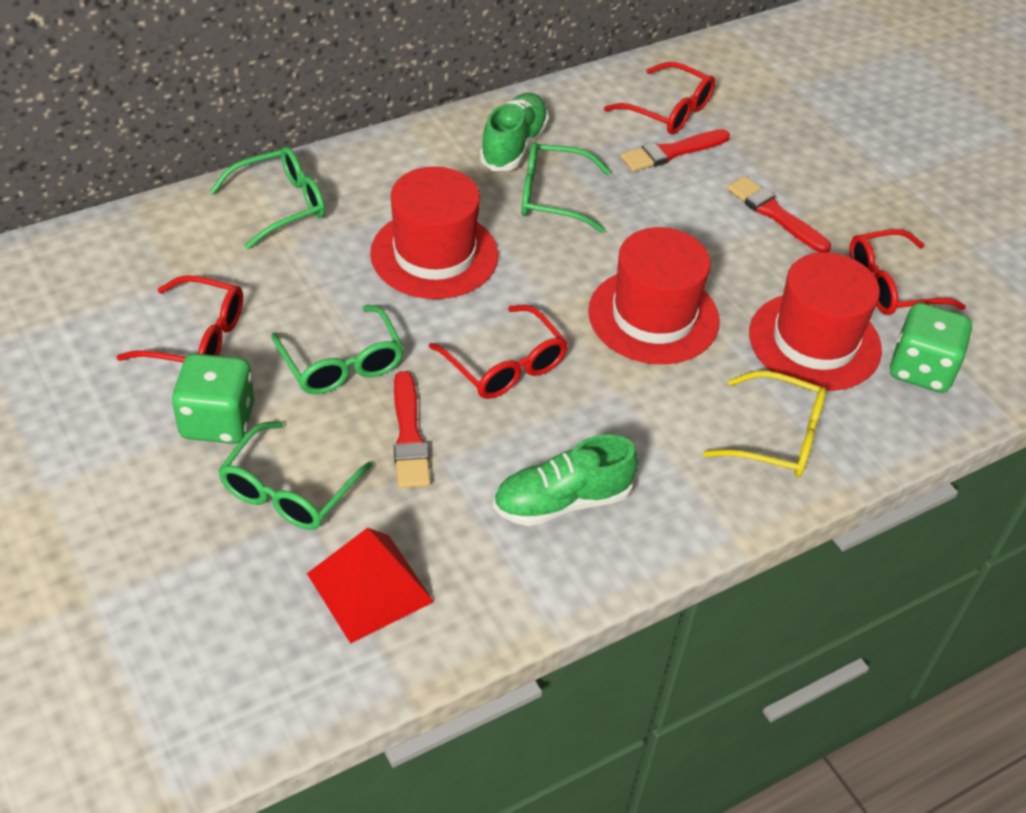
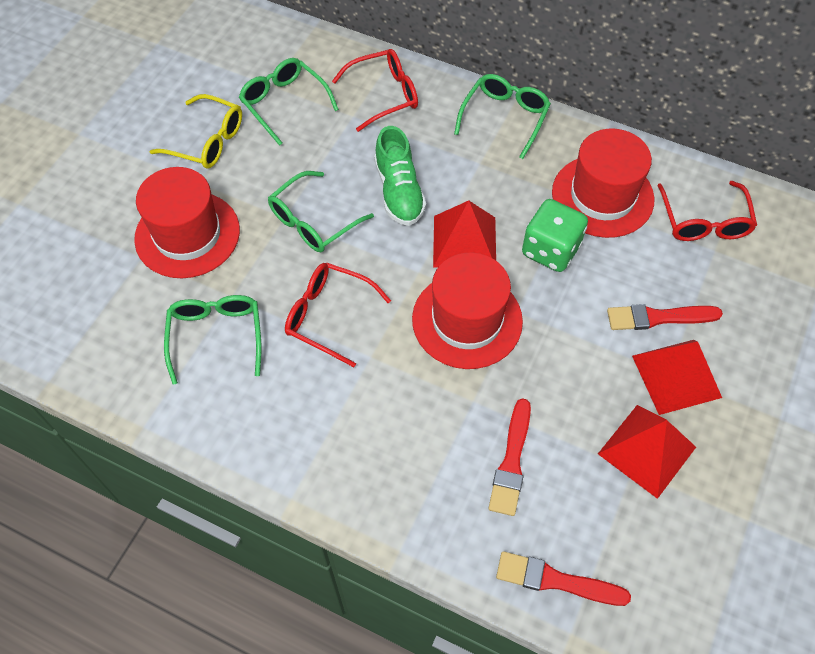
green dice: [171,353,255,444] [890,303,972,393] = 2 -> [522,199,588,272] = 1
green shoe: [479,93,549,171] [493,434,638,526] = 2 -> [374,126,426,226] = 1
red glasses: [117,275,243,362] [429,305,568,399] [604,62,715,135] [849,229,966,315] = 4 -> [285,263,391,367] [332,49,418,132] [657,181,757,241] = 3
red pyramid: [307,528,434,644] = 1 -> [433,201,496,268] [598,405,696,499] [632,340,722,415] = 3

